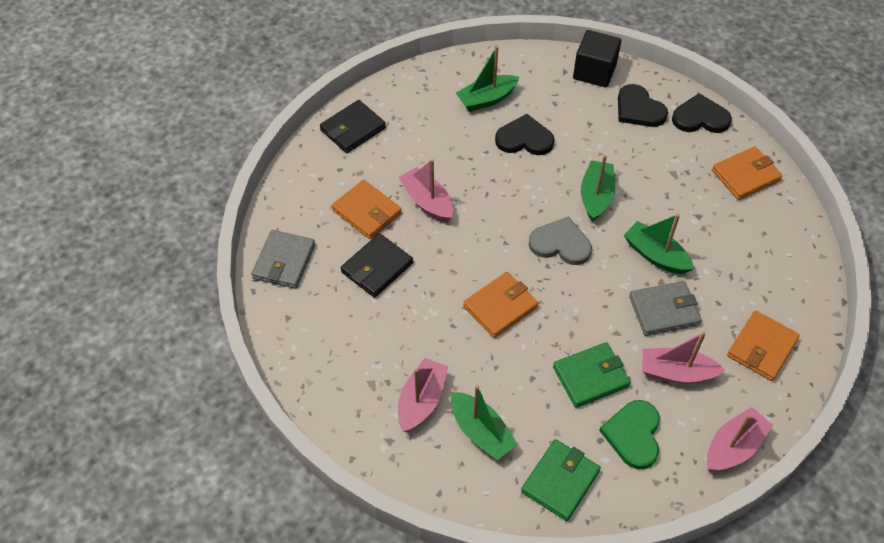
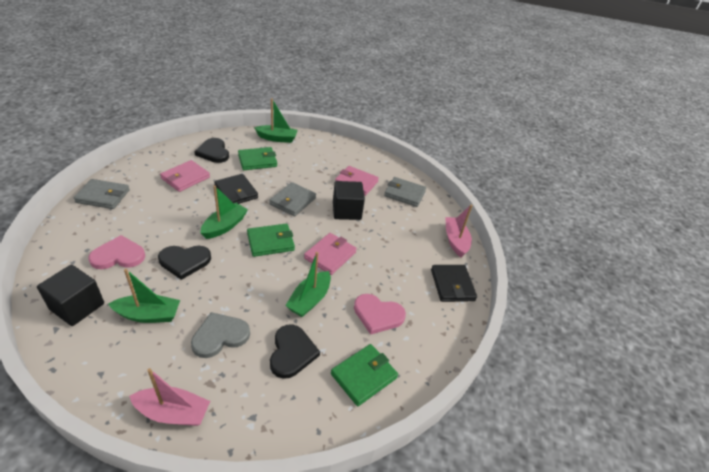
black cube: [573,30,621,88] = 1 -> [37,265,104,326] [333,181,365,220] = 2
green heart: [599,400,660,469] = 1 -> none = 0
green wallet: [521,439,601,521] [553,342,631,408] = 2 -> [238,147,277,170] [247,224,295,257] [331,344,398,406] = 3
grey wallet: [251,230,315,289] [629,281,702,336] = 2 -> [74,179,130,209] [269,182,316,216] [384,177,426,207] = 3
orange wallet: [332,180,402,239] [463,272,538,338] [712,146,782,200] [727,311,800,381] = 4 -> none = 0
pink boat: [398,358,448,432] [399,159,453,222] [642,332,725,384] [707,407,773,471] = 4 -> [129,368,210,426] [445,204,473,258] = 2
pink heart: none = 0 -> [88,235,145,269] [354,294,406,335] = 2
pink wallet: none = 0 -> [160,160,210,192] [304,233,357,275] [335,166,379,196] = 3

